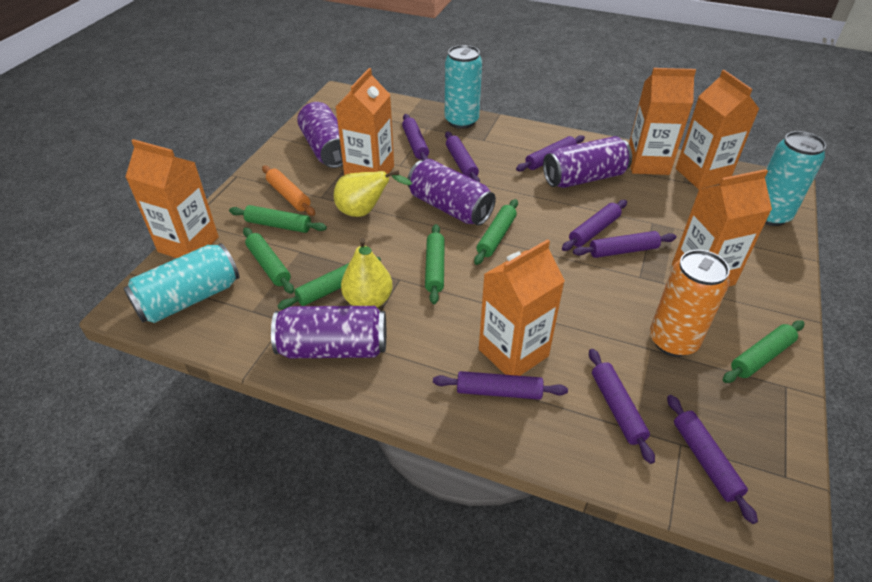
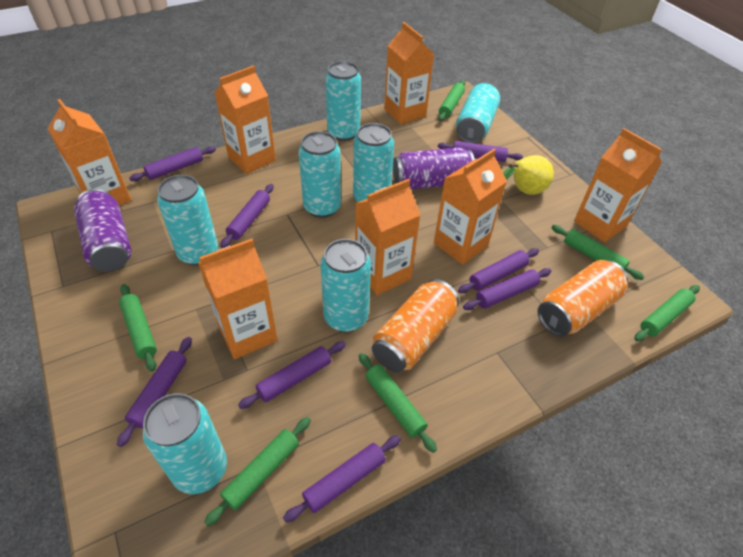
orange can: [650,250,730,357] = 1 -> [372,279,459,373] [537,260,628,337] = 2
orange carton: [126,139,219,258] [336,68,394,175] [479,239,565,376] [629,68,696,175] [672,169,772,286] [676,70,759,189] = 6 -> [47,99,131,206] [198,239,278,359] [214,65,276,174] [355,179,420,295] [384,22,434,124] [434,149,507,265] [574,128,662,242] = 7
orange rolling pin: [262,165,315,216] = 1 -> none = 0
purple can: [271,306,386,358] [297,102,343,168] [408,159,496,226] [543,136,632,188] = 4 -> [74,189,132,272] [393,147,475,190] = 2
turquoise can: [124,243,239,323] [445,45,482,129] [765,131,826,226] = 3 -> [143,393,227,494] [157,175,218,266] [298,131,341,218] [320,239,371,332] [325,61,361,141] [353,123,394,202] [456,83,500,143] = 7
yellow pear: [334,170,412,217] [341,238,393,308] = 2 -> [503,155,554,195] = 1

